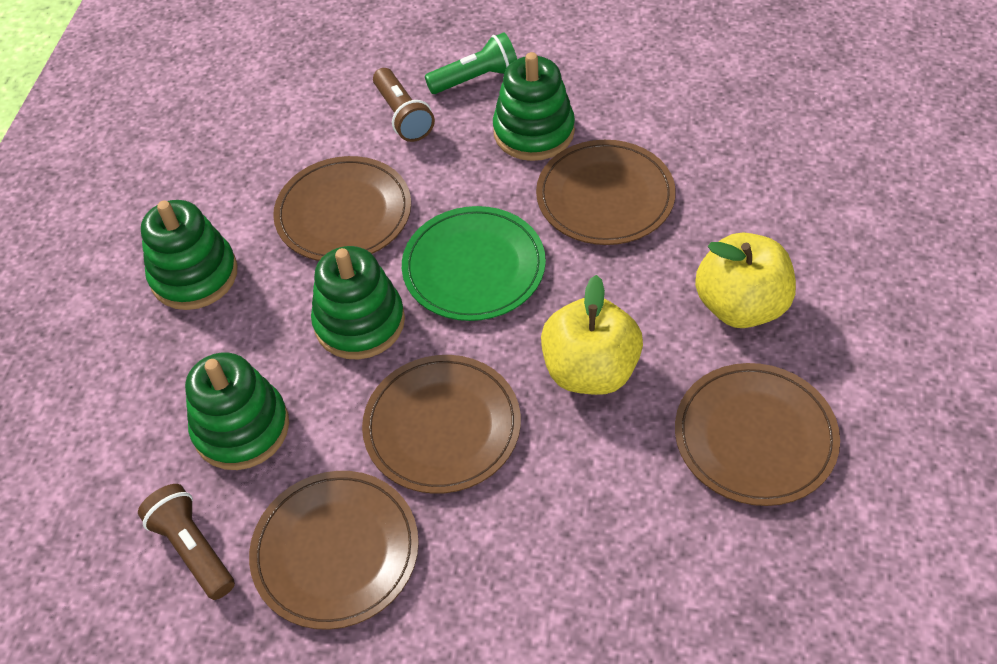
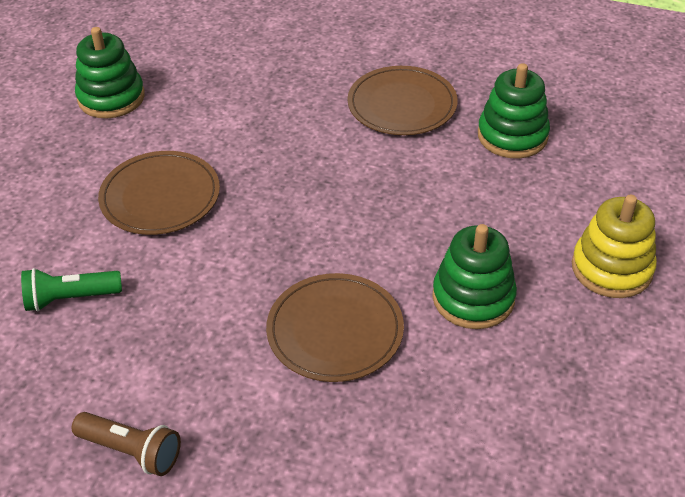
brown flashlight: [138,484,235,600] [373,68,435,142] = 2 -> [71,412,181,476] = 1
brown plate: [249,471,419,630] [273,156,411,261] [362,355,521,494] [536,140,676,245] [675,363,840,506] = 5 -> [98,151,220,235] [266,273,404,382] [347,66,458,135] = 3
green plate: [402,206,546,321] = 1 -> none = 0
green stacking toy: [141,200,237,310] [185,353,289,470] [311,246,405,360] [493,52,575,161] = 4 -> [75,27,145,119] [432,224,517,329] [478,63,550,159] = 3
yellow apple: [541,275,643,395] [695,233,796,328] = 2 -> none = 0
yellow stacking toy: none = 0 -> [572,195,657,298] = 1

